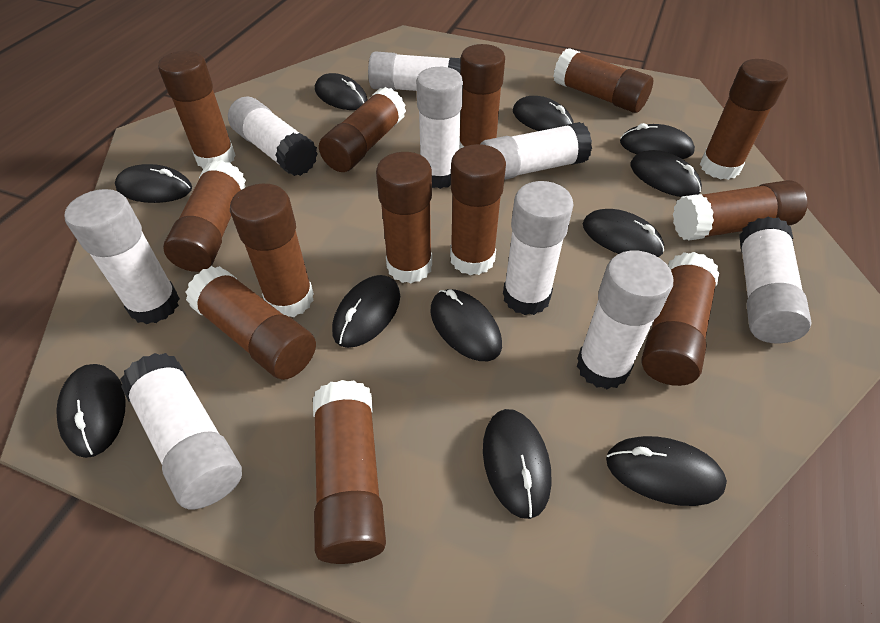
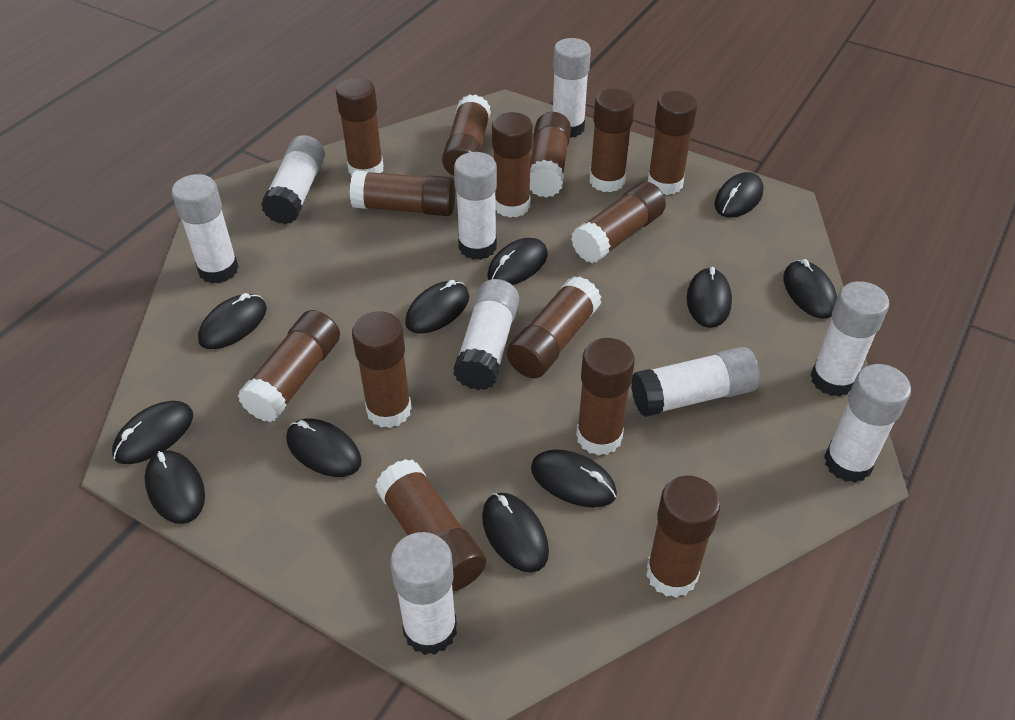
brown glue stick: [158,51,236,169] [163,160,246,272] [185,266,316,380] [230,184,314,317] [313,380,386,564] [319,87,406,172] [376,152,432,283] [450,144,506,275] [459,44,505,149] [553,48,653,113] [642,252,719,386] [673,180,808,241] [700,59,788,180] = 13 -> [237,310,340,422] [336,77,384,177] [350,170,455,216] [352,311,412,428] [375,459,486,592] [442,94,491,176] [492,112,533,218] [507,276,601,378] [530,112,571,198] [571,182,666,263] [576,338,635,456] [590,89,635,192] [646,476,721,598] [647,91,697,195] = 14

